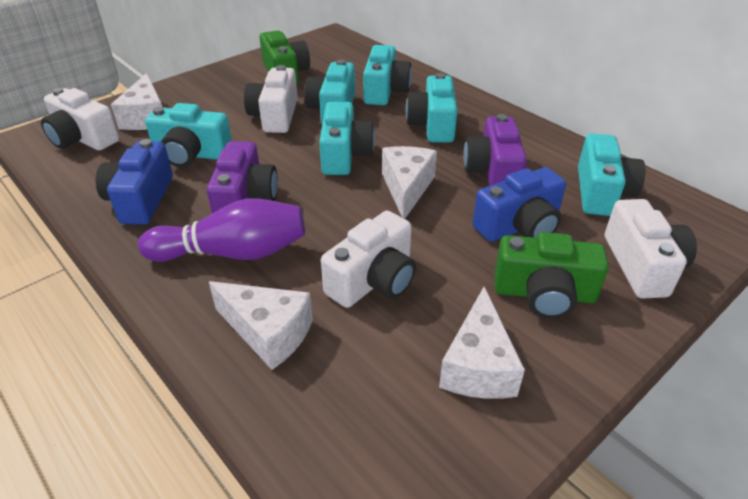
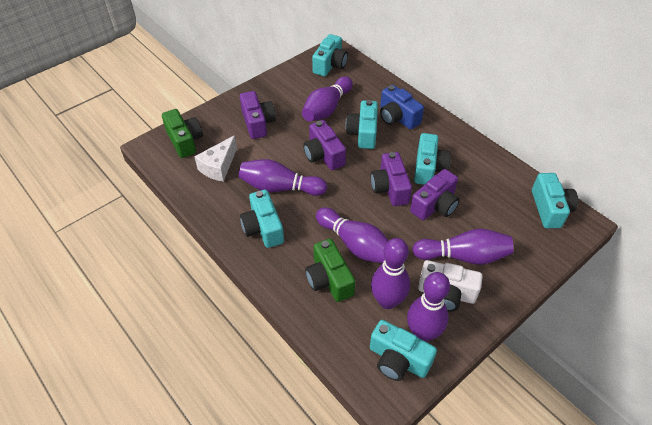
blue camera: [96,139,173,225] [473,167,566,242] = 2 -> [380,85,424,130] = 1
purple bowling pin: [138,198,305,262] = 1 -> [239,159,327,196] [302,76,353,122] [316,207,389,263] [371,238,410,309] [407,272,450,342] [412,229,513,265] = 6
purple camera: [207,141,278,213] [463,114,527,186] = 2 -> [240,91,276,139] [303,120,346,170] [371,152,412,206] [410,169,460,220] = 4
white camera: [41,88,119,151] [244,65,298,133] [321,210,416,308] [605,199,697,299] = 4 -> [418,260,483,312] = 1
white cheese: [111,73,162,130] [209,281,313,370] [382,146,437,219] [439,287,525,399] = 4 -> [194,135,237,182] = 1

